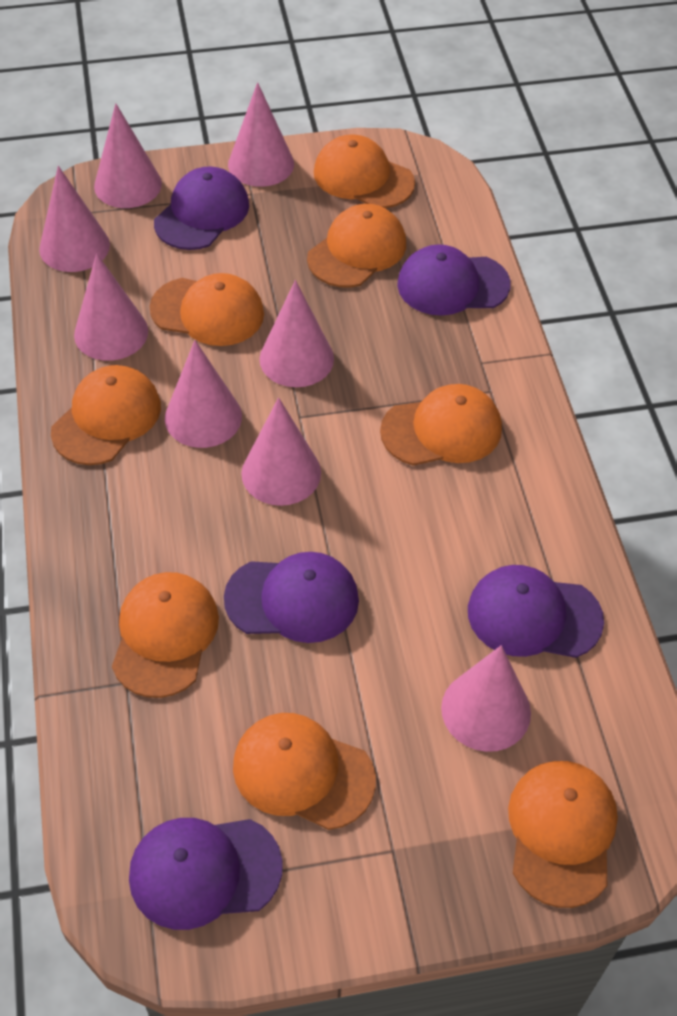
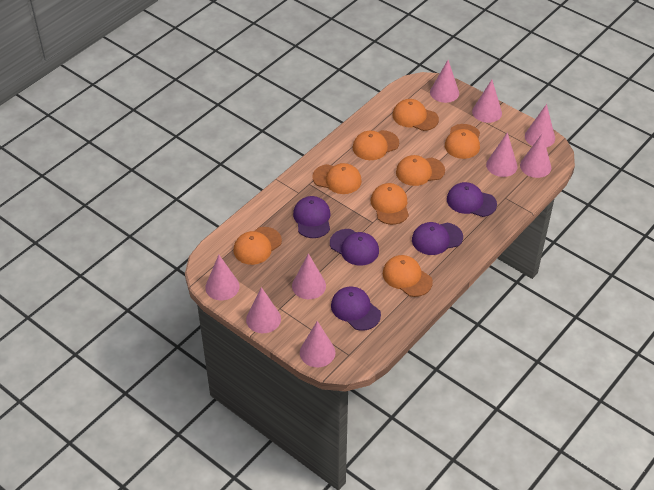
pink cone: [39,166,110,272] [74,253,148,361] [94,103,162,208] [165,340,242,448] [228,82,294,187] [241,397,321,506] [259,280,334,387] [441,645,531,752] = 8 -> [205,255,240,300] [246,287,281,333] [292,253,326,299] [300,321,336,367] [430,60,459,103] [472,80,502,123] [486,132,517,177] [520,133,551,178] [525,104,555,148] = 9

